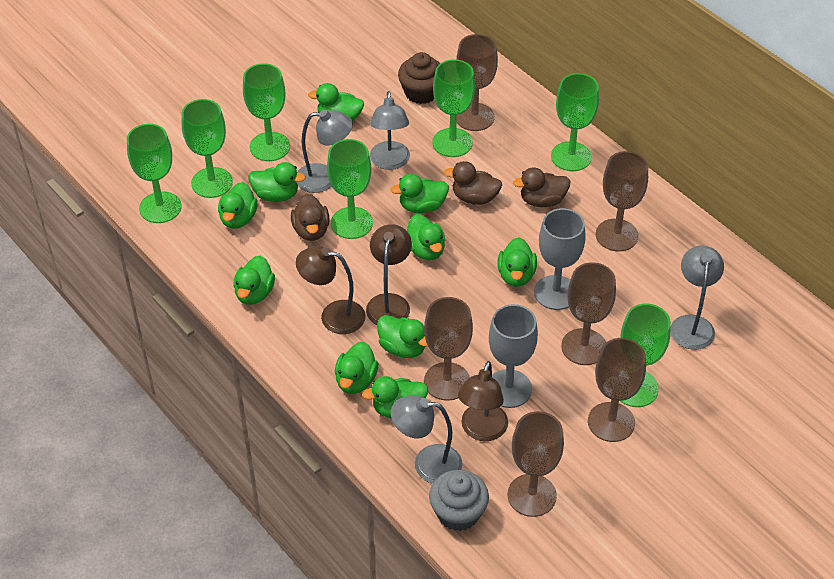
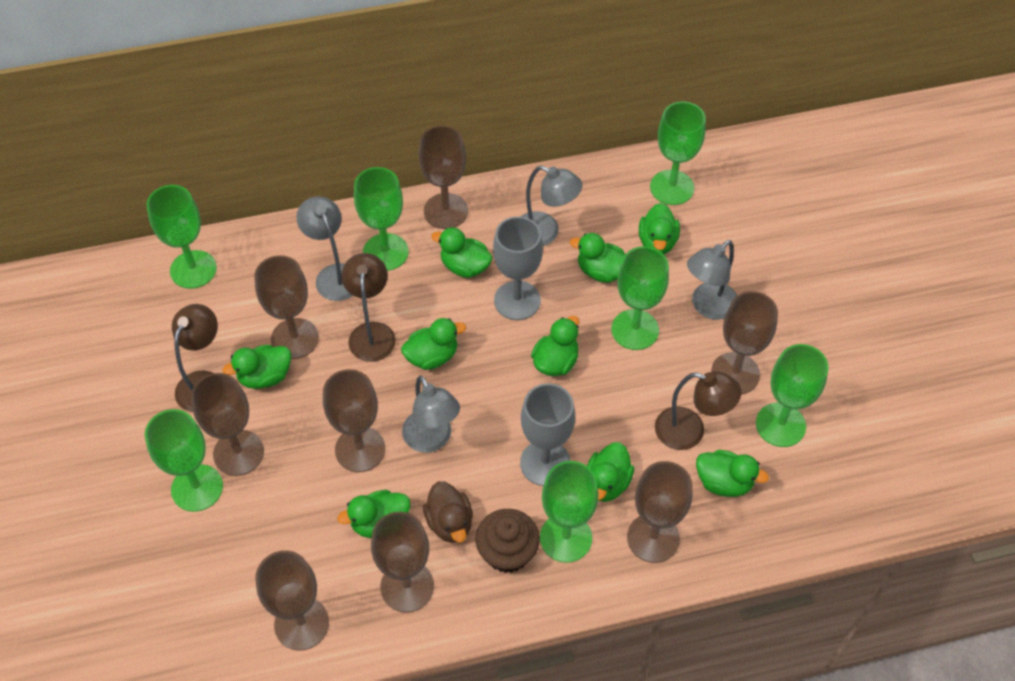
brown duck: [291,194,330,241] [444,161,502,205] [513,167,570,207] = 3 -> [423,481,473,543] = 1
brown goblet: [424,297,473,401] [456,34,498,131] [507,411,564,517] [561,262,616,365] [588,338,646,442] [596,151,648,251] = 6 -> [191,373,264,476] [254,255,319,359] [255,550,329,651] [323,369,385,472] [371,512,434,612] [418,125,468,229] [627,461,693,563] [711,291,778,394] = 8
green duck: [218,182,258,229] [233,256,275,305] [248,162,306,202] [308,83,364,121] [335,342,378,394] [362,376,428,418] [377,315,428,358] [390,174,449,213] [407,214,445,260] [498,237,537,287] = 10 -> [223,345,291,389] [337,490,410,538] [401,318,466,370] [431,227,493,278] [531,316,579,376] [570,233,625,283] [587,442,634,502] [639,203,680,254] [696,450,769,497] = 9
grey cupcake: [429,470,489,531] = 1 -> none = 0

